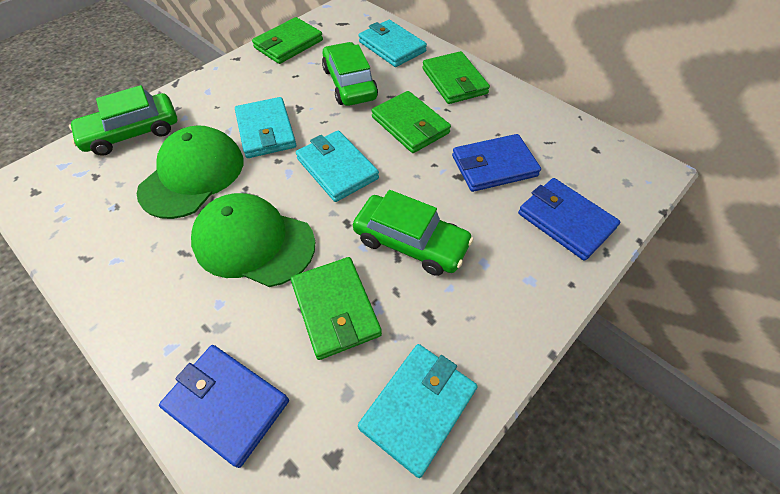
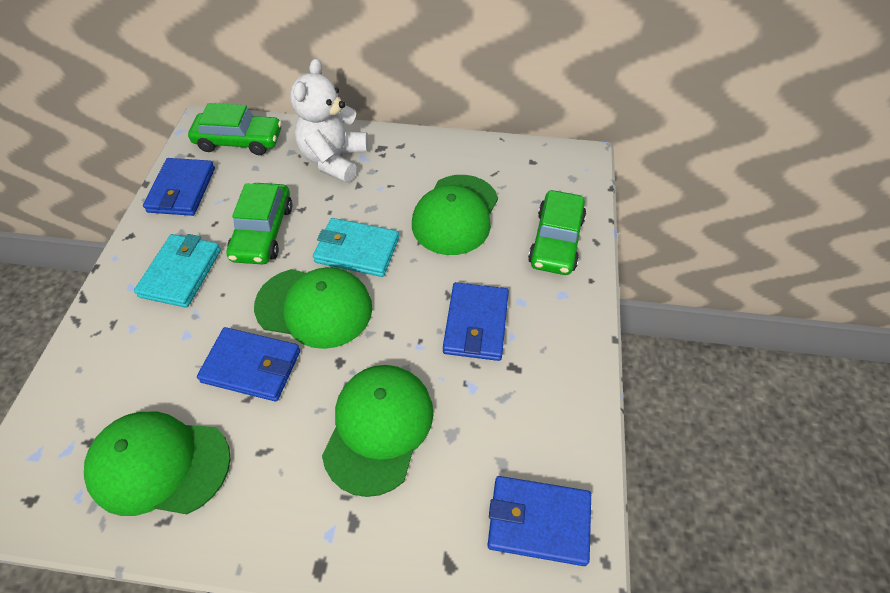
blue wallet: [159,345,289,468] [452,134,541,192] [518,178,620,261] = 3 -> [143,158,215,216] [197,327,300,402] [443,282,509,361] [487,476,591,566] = 4
green cap: [137,125,243,219] [191,193,315,287] = 2 -> [84,412,231,516] [254,267,372,349] [322,365,433,497] [412,175,498,255] = 4
green wallet: [252,17,323,64] [291,257,382,360] [371,91,451,153] [422,51,490,104] = 4 -> none = 0
turquoise wallet: [235,97,296,158] [296,130,379,202] [358,344,478,478] [359,20,427,67] = 4 -> [134,234,221,308] [313,218,399,277] = 2
white teddy bear: none = 0 -> [290,58,368,183] = 1

